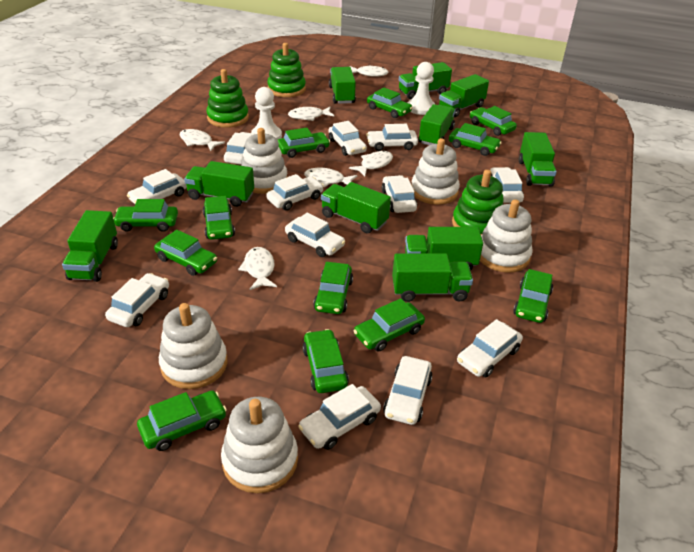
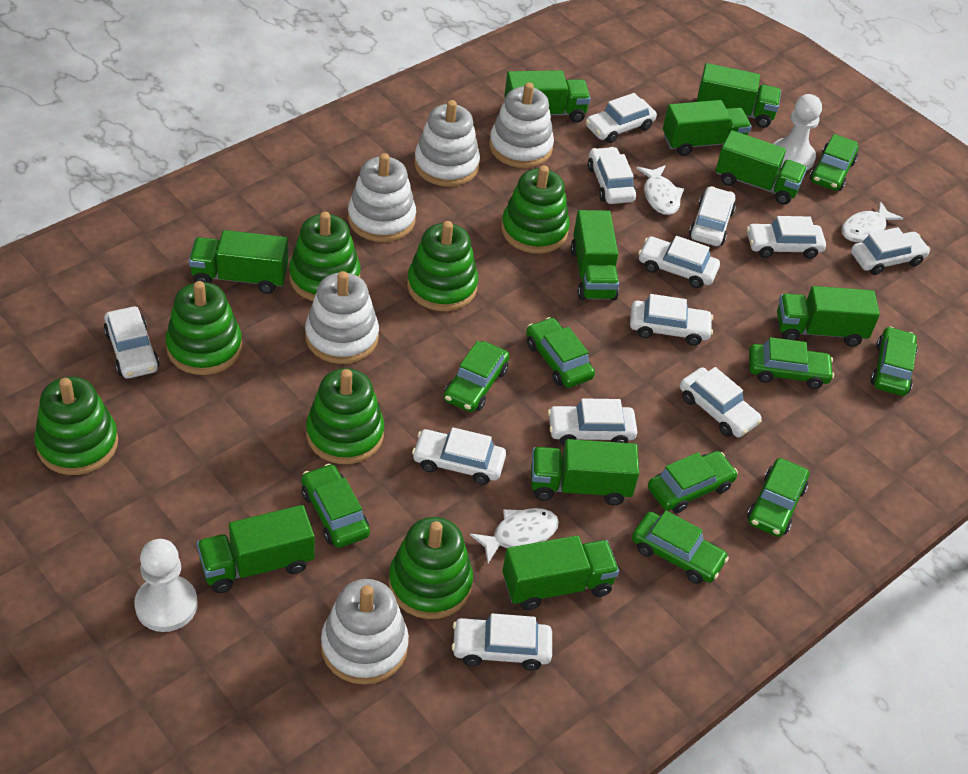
green car: [113,199,178,232] [137,390,227,451] [154,230,217,276] [203,196,235,240] [278,128,330,158] [303,329,349,393] [313,262,353,314] [353,298,425,351] [367,88,413,118] [449,123,502,156] [470,106,517,136] [513,269,553,323] = 12 -> [301,464,370,548] [444,341,510,412] [526,317,595,388] [632,510,729,584] [648,451,738,513] [747,458,809,537] [749,337,834,389] [810,134,858,191] [871,326,918,396] = 9
green stacking toy: [206,69,249,128] [267,43,306,97] [452,170,504,235] = 3 -> [34,377,118,475] [166,281,242,375] [289,212,360,301] [306,368,384,464] [389,517,473,619] [407,221,478,311] [501,165,570,253] = 7
white fish: [180,129,225,151] [238,247,277,290] [288,107,335,121] [304,168,357,187] [349,65,388,77] [349,150,393,176] = 6 -> [470,508,559,563] [636,165,684,215] [841,201,903,242] = 3

